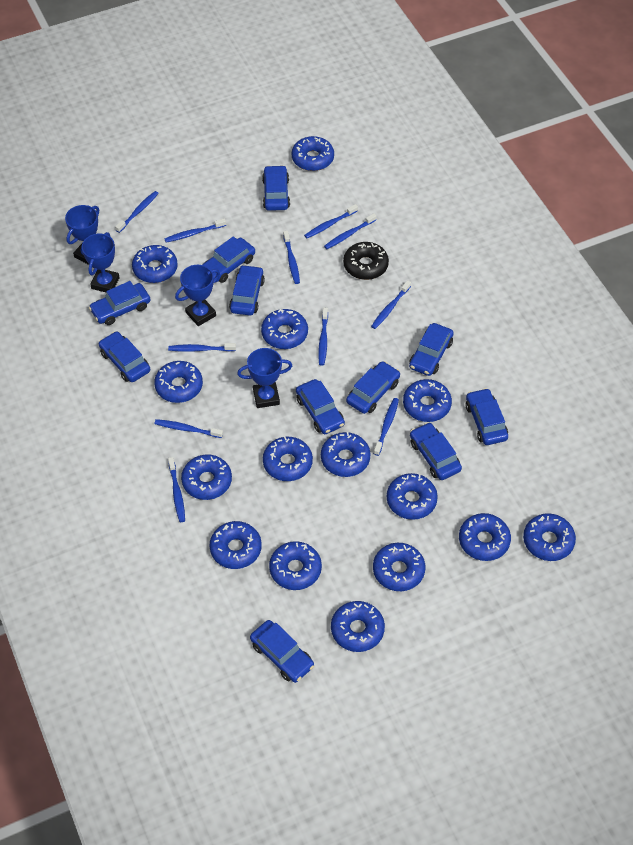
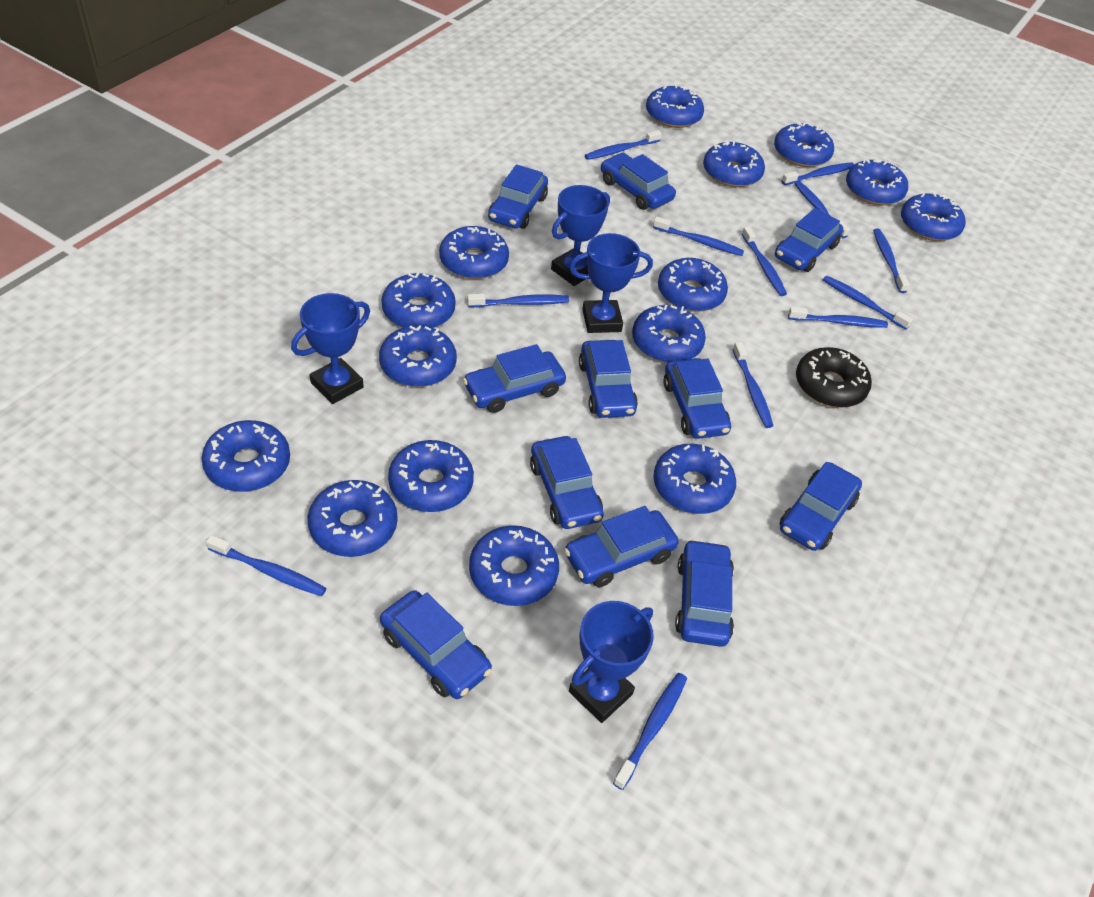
blue toothbrush: [115,191,159,233] [154,419,223,438] [164,218,226,243] [168,343,236,352] [168,457,185,522] [283,231,300,284] [304,204,358,238] [318,308,328,366] [324,213,377,249] [371,280,411,329] [374,398,399,456] = 11 -> [206,535,326,596] [467,294,569,307] [585,130,662,160] [613,673,687,790] [653,216,744,256] [732,342,773,428] [742,226,787,296] [782,162,854,185] [788,307,888,328] [794,181,850,238] [823,276,913,330] [873,229,909,293] = 12

